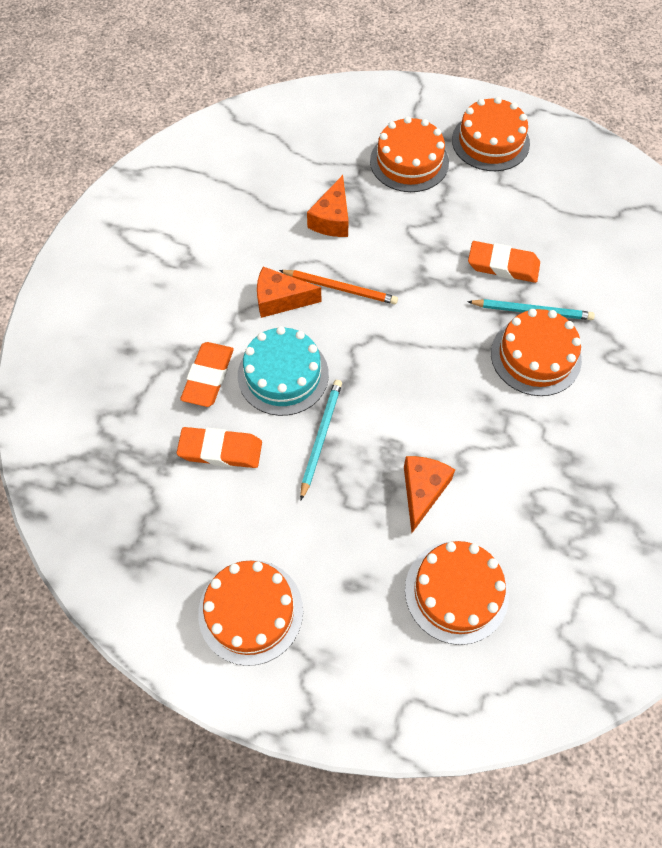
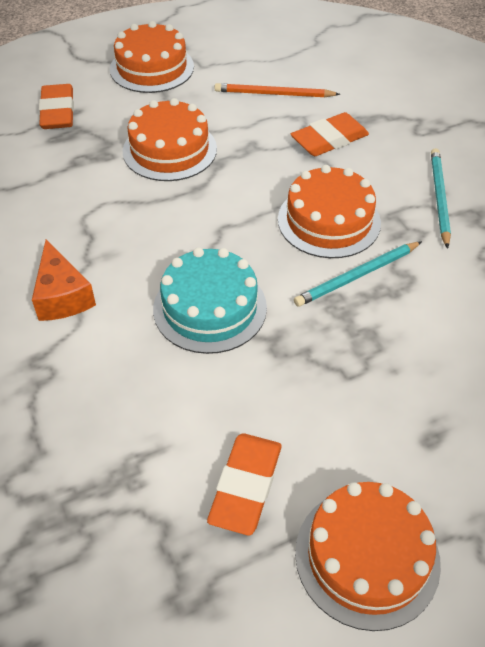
orange cake: [198,560,303,666] [370,116,449,192] [405,541,509,645] [452,97,530,171] [491,309,582,396] = 5 -> [110,21,194,93] [122,98,217,181] [278,165,381,258] [295,482,441,631] = 4
orange cheese: [257,267,321,318] [307,175,349,237] [404,456,455,533] = 3 -> [32,240,96,321] = 1

